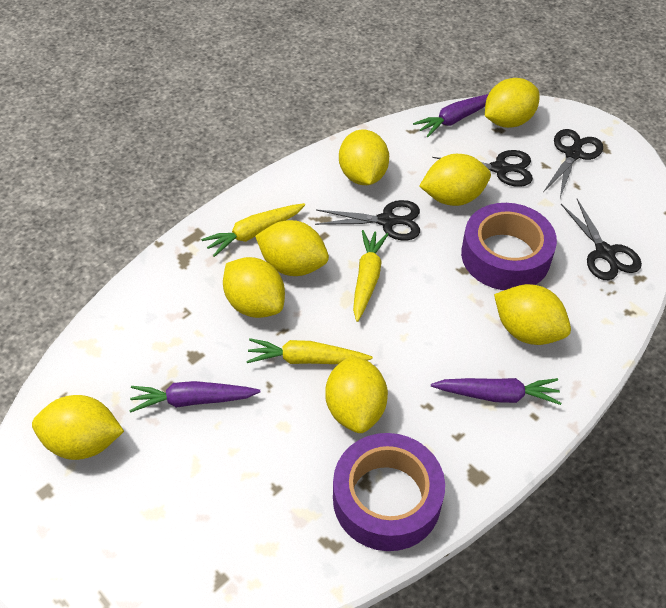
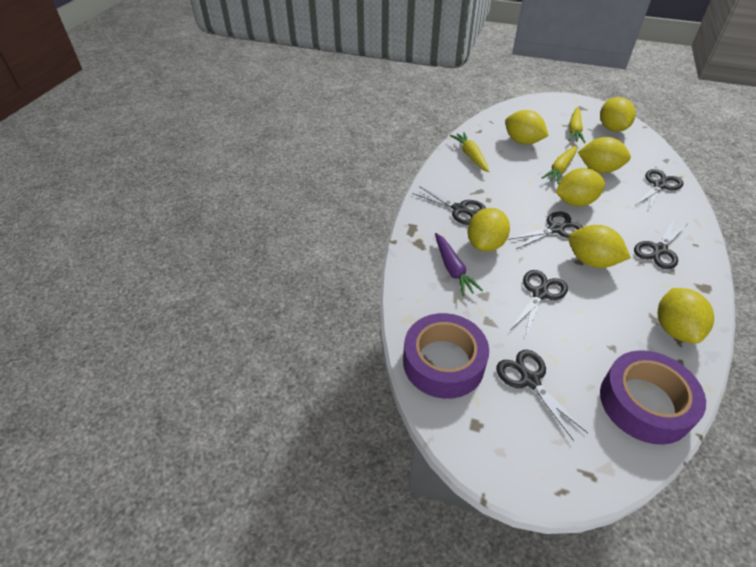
black scissors: [315,200,420,241] [432,150,533,187] [543,129,603,198] [561,199,642,280] = 4 -> [412,186,486,225] [496,350,588,441] [508,211,583,249] [510,270,568,338] [634,219,687,269] [636,169,684,210] = 6
purple carrot: [129,381,260,413] [413,94,488,137] [431,378,561,405] = 3 -> [435,233,483,296] = 1
yellow lemon: [32,395,124,460] [223,257,285,318] [255,220,329,276] [325,355,388,433] [339,130,389,185] [419,154,491,206] [485,78,539,128] [494,284,571,345] = 8 -> [468,208,510,252] [505,110,549,145] [556,168,605,206] [568,225,631,268] [578,137,631,173] [600,97,636,132] [658,288,714,344] = 7

